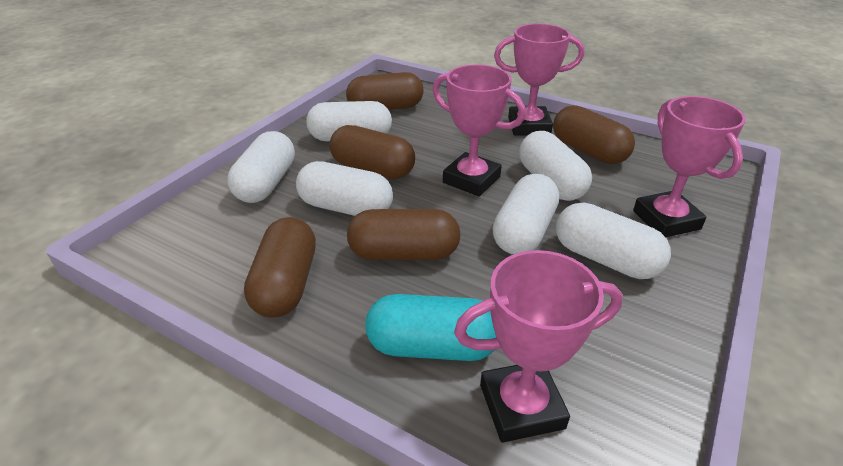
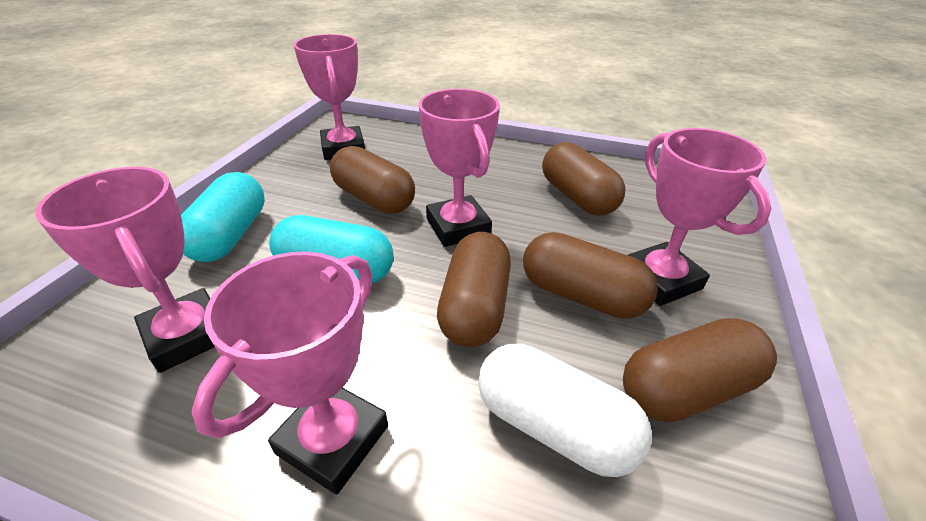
pink trophy: [433,64,526,196] [454,250,623,443] [494,24,584,136] [633,96,746,237] = 4 -> [35,167,215,373] [192,252,388,494] [294,34,365,160] [419,89,500,247] [628,128,771,306] = 5
turquoise capsule: [365,294,496,361] = 1 -> [181,172,265,262] [269,215,394,283] = 2
white capsule: [227,131,295,203] [296,161,393,216] [306,101,392,141] [493,174,559,255] [519,131,592,201] [556,203,671,279] = 6 -> [478,344,652,477] = 1

